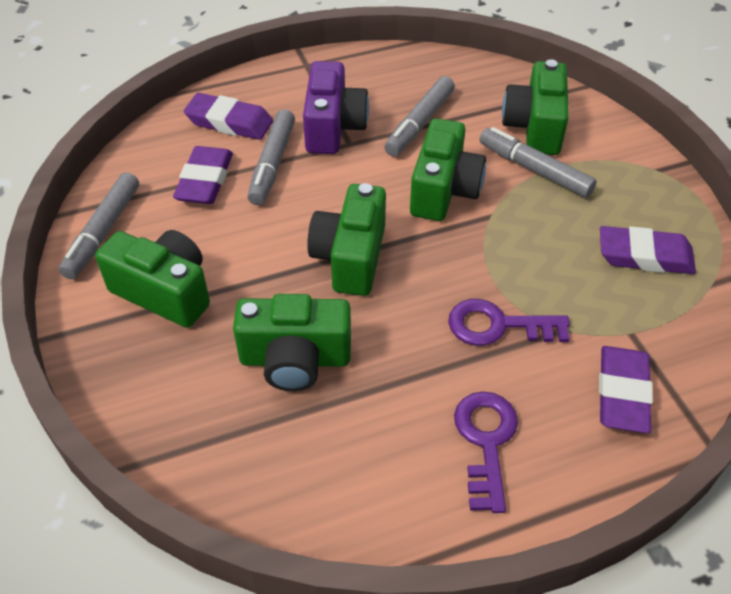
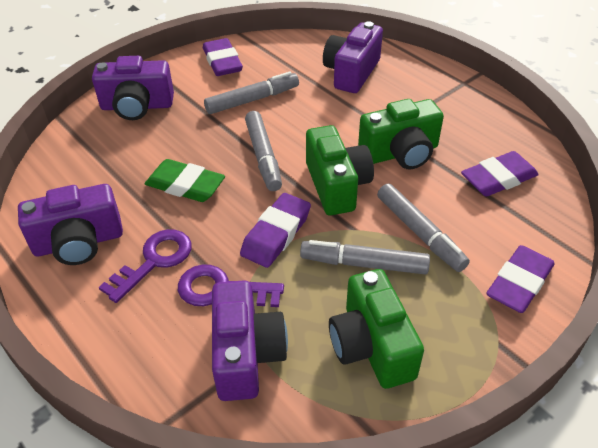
green camera: [95,230,210,328] [233,294,351,391] [307,183,386,296] [410,118,486,221] [502,59,569,155] = 5 -> [306,125,374,215] [329,269,424,389] [358,99,444,169] = 3
green eraser: none = 0 -> [145,159,225,202] = 1
purple camera: [303,61,369,154] = 1 -> [18,184,123,265] [92,56,174,120] [212,280,288,401] [323,21,383,93] = 4

